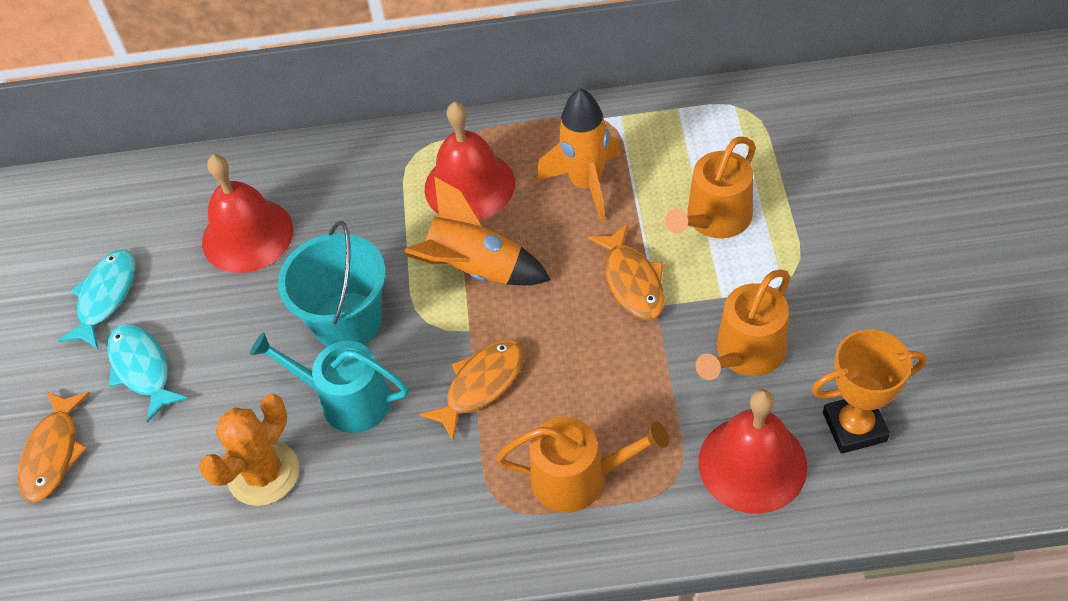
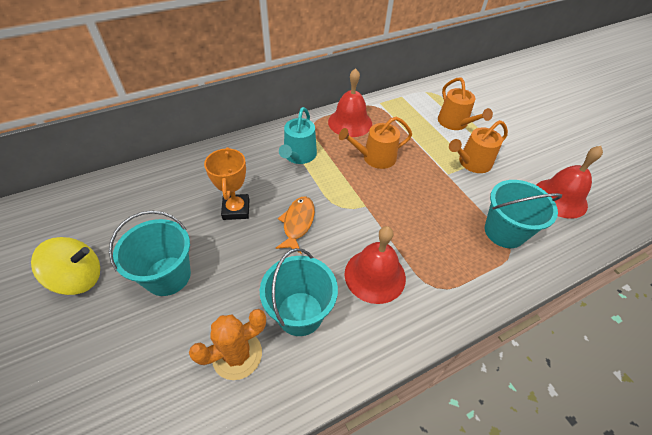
orange fish: [18,391,90,503] [419,340,525,442] [588,224,664,320] = 3 -> [276,197,315,254] = 1
orange rocket: [404,176,551,285] [537,88,620,222] = 2 -> none = 0
turquoise bucket: [278,221,386,347] = 1 -> [109,211,191,296] [260,248,338,336] [485,180,562,248] = 3
turquoise fish: [58,250,135,349] [107,324,189,423] = 2 -> none = 0
yellow spinning top: none = 0 -> [31,237,100,295] = 1

